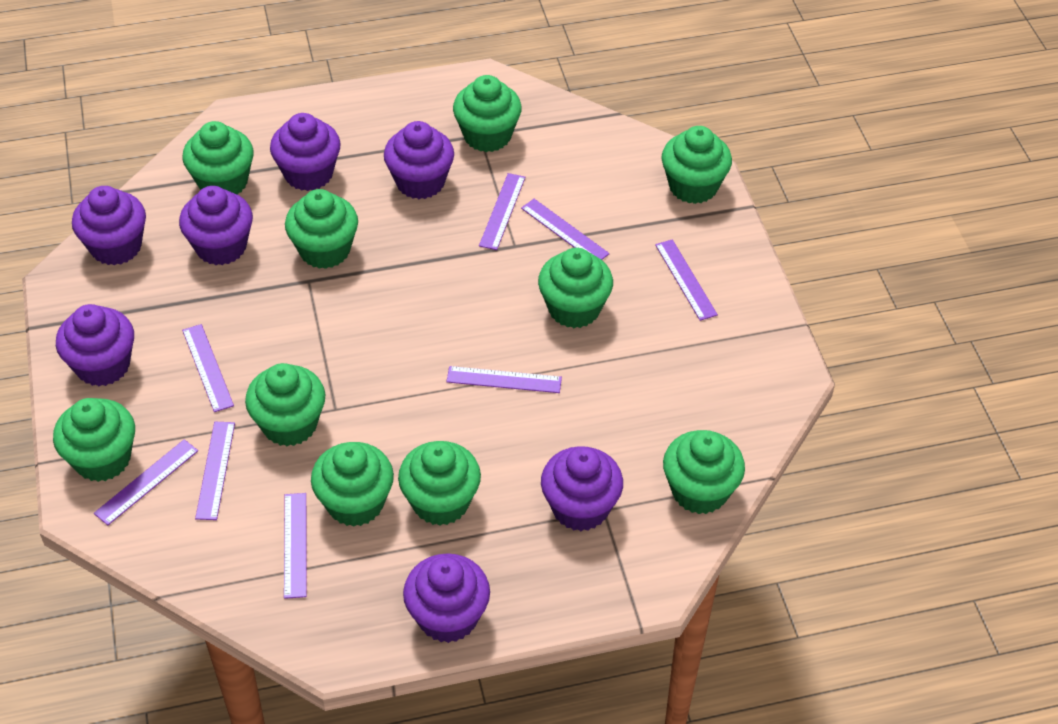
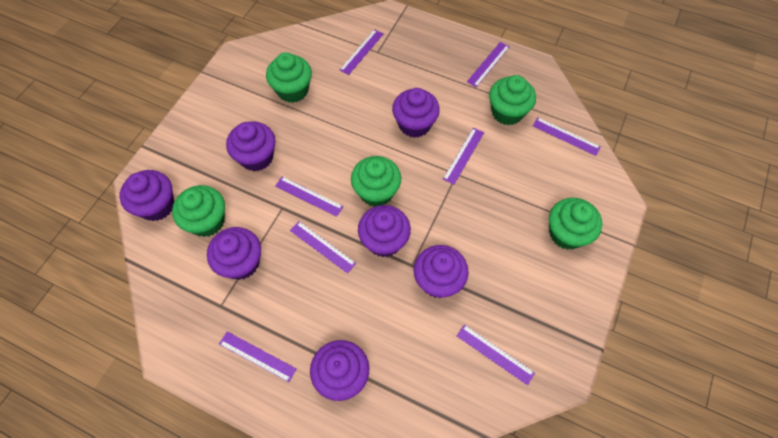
green cupcake: [53,398,135,482] [182,121,254,195] [245,363,325,446] [285,189,358,269] [311,442,394,527] [398,441,481,526] [453,75,522,152] [538,248,613,328] [661,126,732,204] [663,430,745,514] = 10 -> [172,185,225,237] [266,52,312,103] [351,156,401,207] [489,75,536,125] [549,198,602,250] = 5

